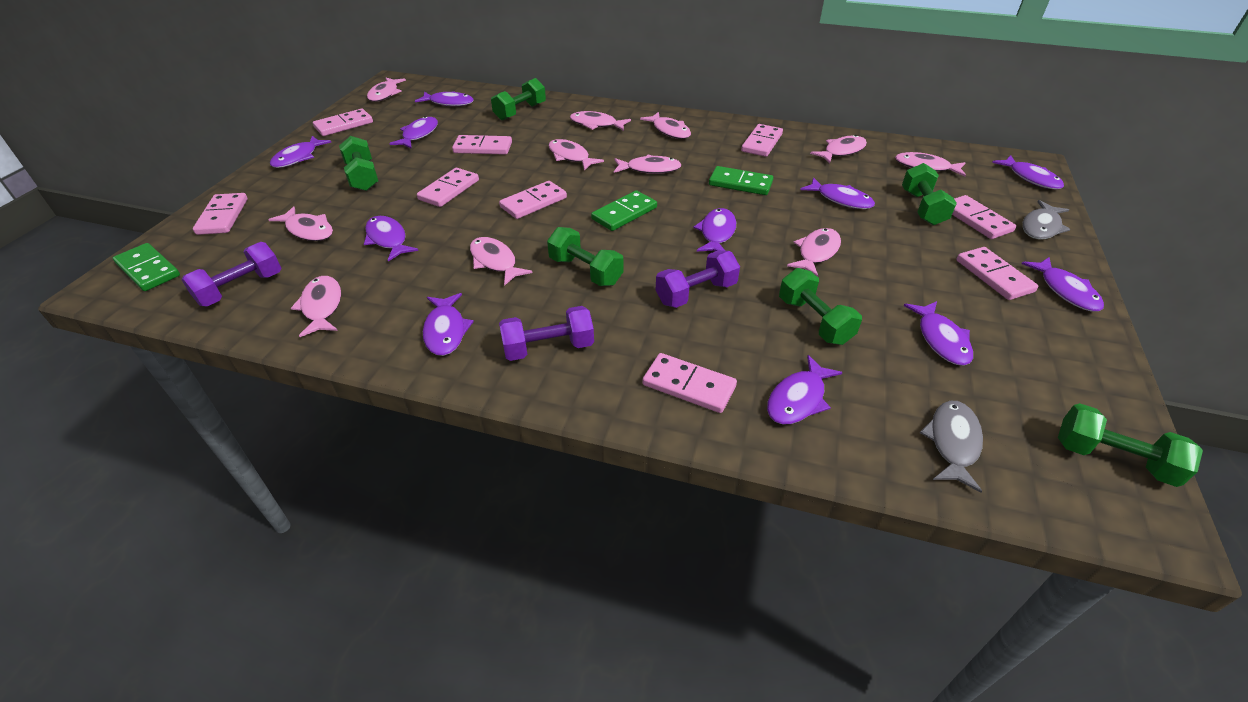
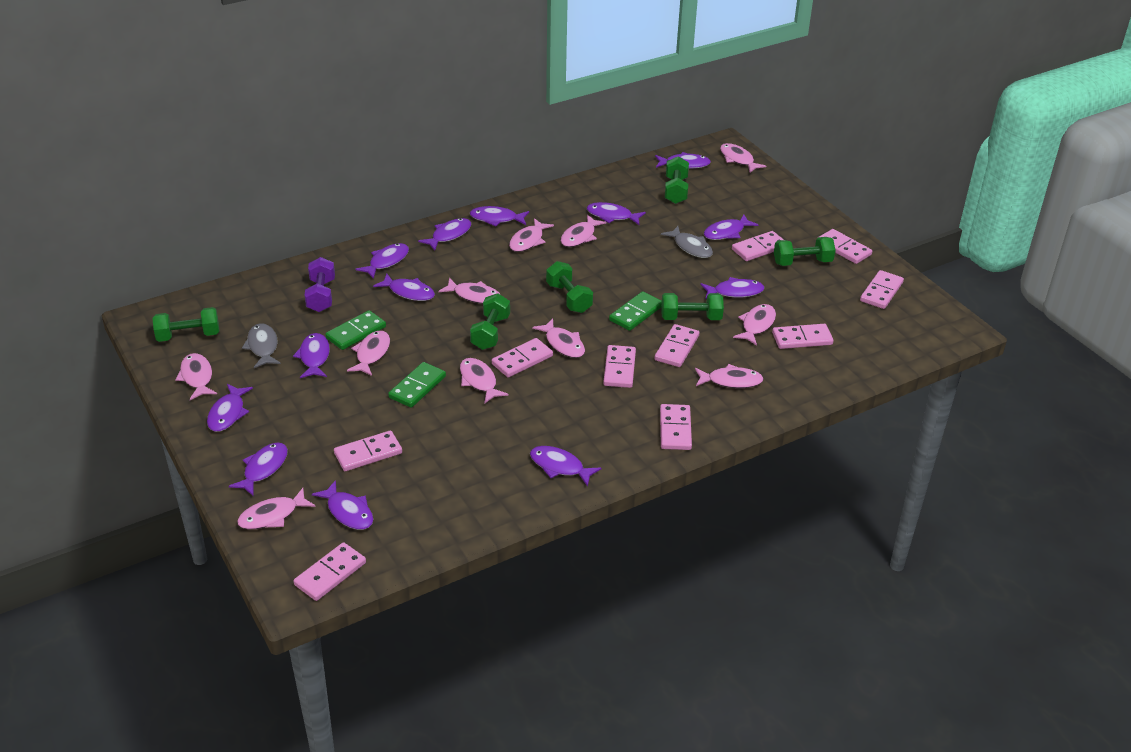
pink domino: [193,193,248,235] [313,109,373,136] [417,168,479,207] [452,135,512,155] [499,181,567,219] [642,353,737,413] [741,124,783,157] [952,195,1016,239] [956,247,1038,300] = 9 -> [294,542,366,601] [334,430,402,471] [492,338,553,378] [603,345,636,388] [654,324,700,367] [660,404,692,450] [732,231,784,261] [772,324,833,349] [819,229,872,264] [860,270,904,309] = 10
purple dumbbell: [181,242,281,306] [499,306,594,361] [656,250,740,308] = 3 -> [305,257,335,312] = 1
purple fish: [270,136,331,168] [364,216,418,262] [389,116,438,149] [415,91,474,106] [423,293,474,356] [693,208,736,252] [767,355,843,425] [800,177,875,209] [904,301,973,366] [992,155,1064,190] [1021,257,1104,312] = 11 -> [207,384,253,432] [229,443,288,496] [293,333,330,378] [312,480,373,530] [356,243,409,279] [373,274,435,301] [418,218,471,251] [470,206,529,226] [530,446,602,487] [587,202,646,225] [655,152,711,169] [700,277,764,299] [704,214,758,240] = 13

